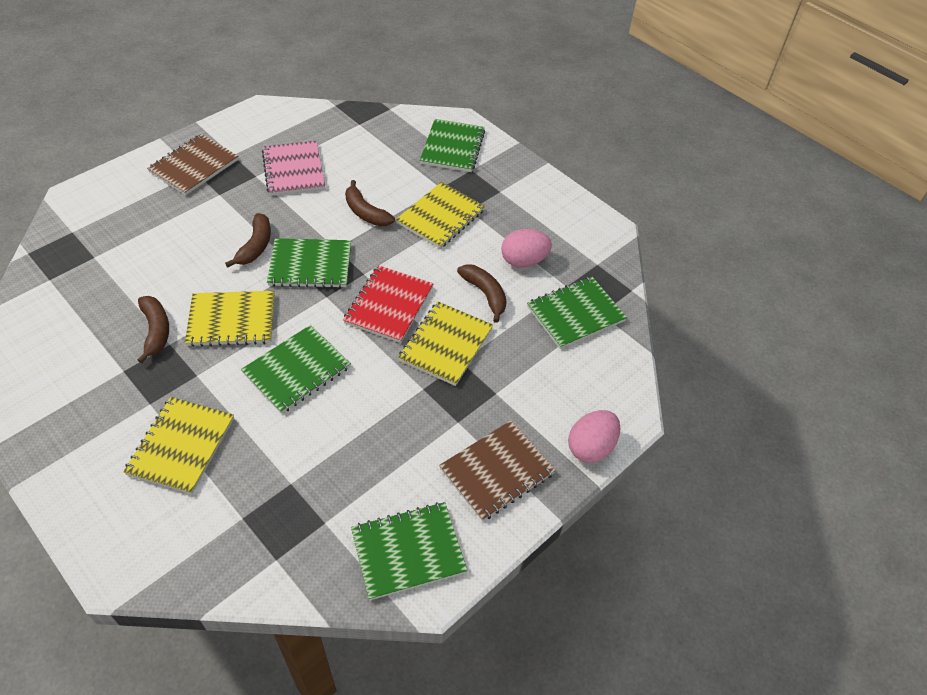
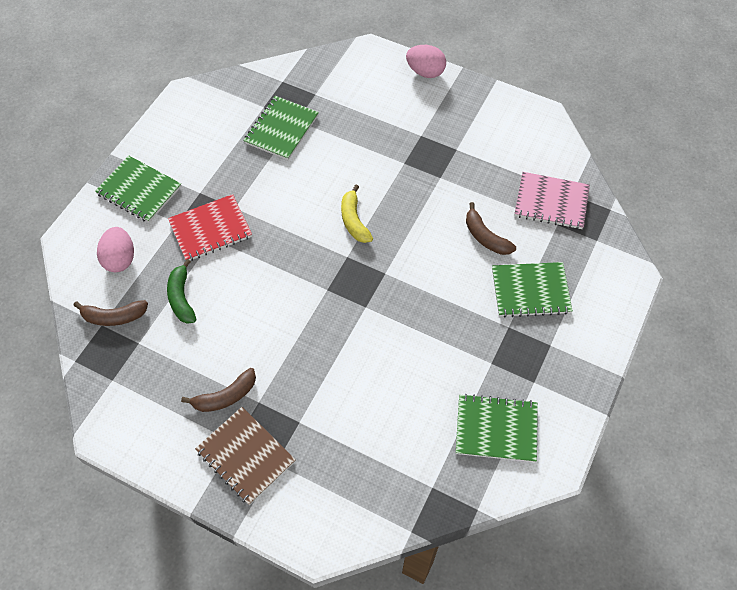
brown banana: [138,296,169,363] [225,213,271,268] [345,180,395,227] [457,264,507,323] = 4 -> [73,300,148,326] [181,368,256,412] [466,202,516,255] = 3
brown notebook: [147,134,238,195] [439,420,556,521] = 2 -> [195,407,296,505] = 1
green banana: none = 0 -> [167,259,196,324] = 1
green notebook: [241,325,351,414] [267,238,351,288] [351,502,467,600] [420,119,485,172] [527,277,627,349] = 5 -> [95,156,182,223] [243,96,319,160] [456,394,538,462] [492,262,573,318] = 4
yellow banana: none = 0 -> [341,185,373,243] = 1
yellow notebook: [123,397,234,494] [185,291,275,347] [396,182,485,249] [398,302,493,386] = 4 -> none = 0

